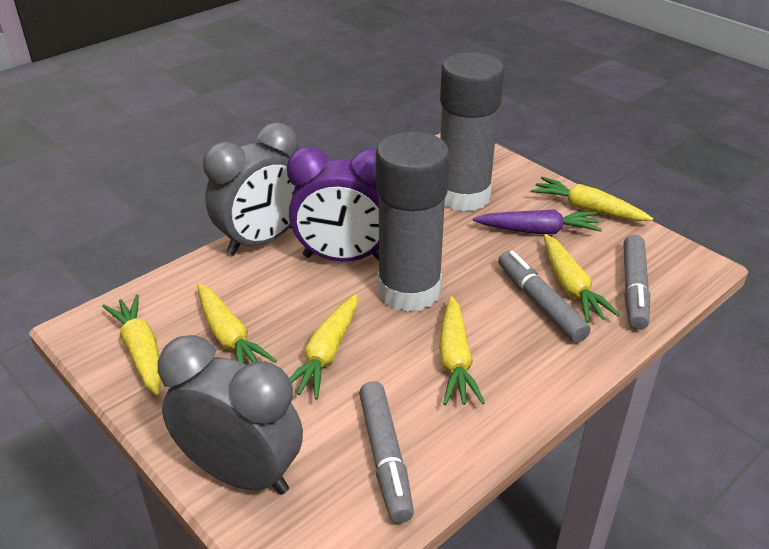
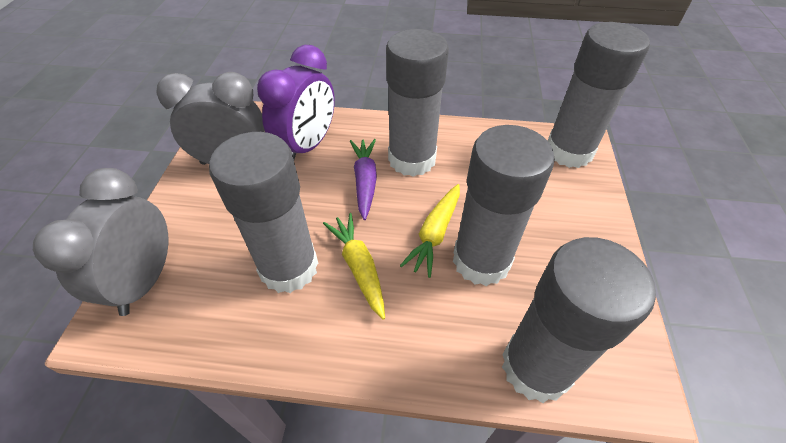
grey glue stick: [376,131,450,312] [440,52,504,212] = 2 -> [209,132,318,293] [386,29,449,177] [453,125,555,286] [502,237,656,403] [548,22,650,168] = 5
grey marker: [359,382,414,523] [498,251,590,343] [623,235,650,330] = 3 -> none = 0
yellow carrot: [102,294,161,396] [198,283,277,364] [289,294,357,400] [439,296,485,405] [531,177,653,221] [544,234,620,323] = 6 -> [323,213,385,320] [400,184,460,278] = 2

